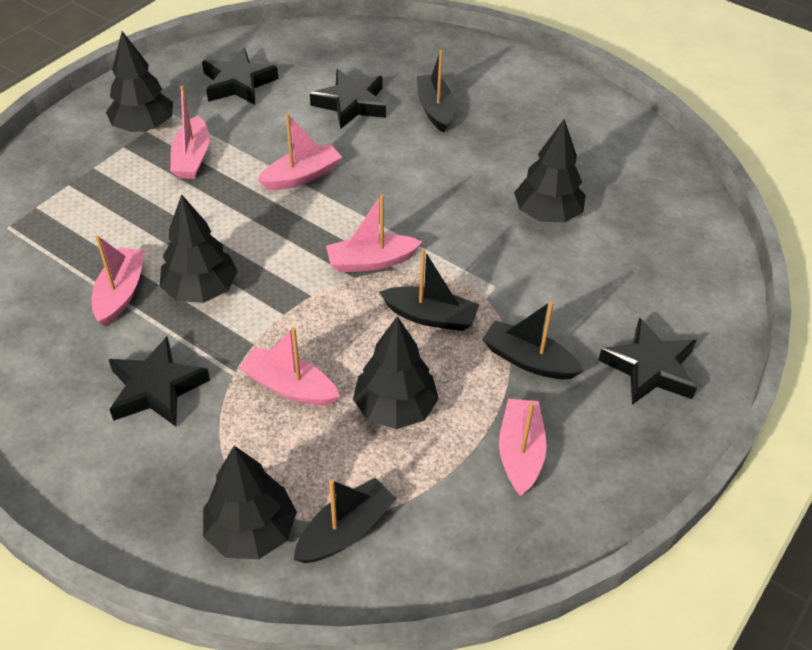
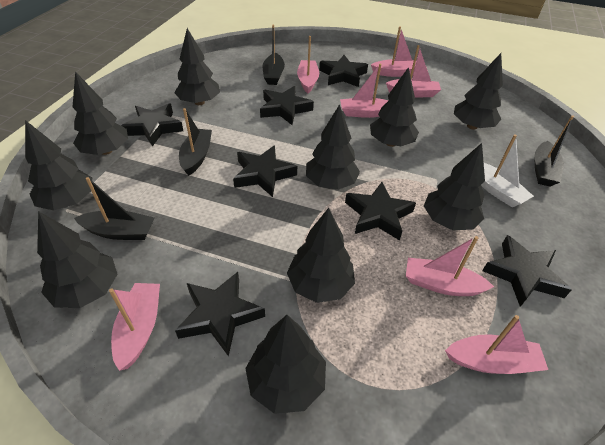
black star: [108,337,210,426] [202,48,278,105] [310,69,386,129] [598,317,697,405] = 4 -> [121,104,183,147] [175,272,265,357] [233,145,297,197] [260,86,314,125] [319,55,368,87] [345,182,416,241] [482,235,572,307] = 7
black tree: [106,31,173,132] [160,194,238,303] [203,446,297,559] [353,316,439,429] [514,119,586,223] = 5 -> [25,120,92,210] [37,211,118,308] [73,72,128,155] [174,28,220,105] [245,315,326,414] [287,208,355,303] [306,104,360,190] [370,67,419,147] [424,143,485,230] [454,53,503,130] = 10
pink boat: [92,236,145,327] [170,86,209,179] [239,327,340,406] [257,113,342,190] [326,194,422,272] [499,399,547,496] = 6 -> [109,283,160,371] [297,36,319,94] [340,64,389,118] [371,26,416,77] [386,45,441,97] [406,236,494,296] [445,315,548,374] = 7
white boat: none = 0 -> [481,134,534,207] = 1

